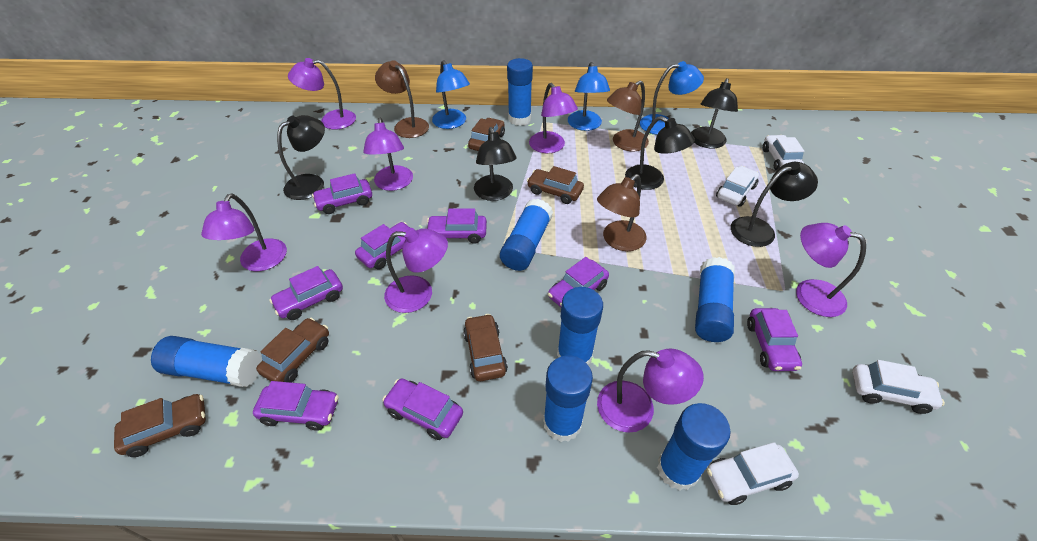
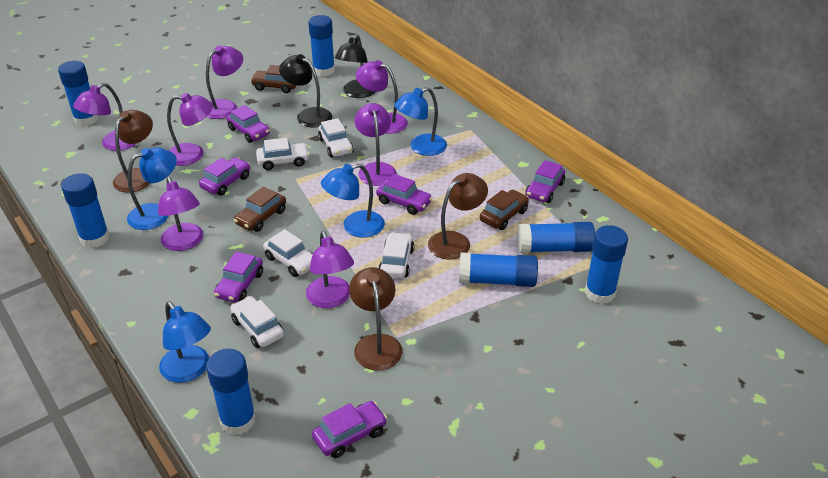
black lamp: [277,115,325,200] [474,127,517,201] [625,116,695,190] [691,78,738,149] [731,162,818,247] = 5 -> [279,54,332,128] [335,34,375,98] = 2
blue lamp: [432,60,470,129] [568,62,610,131] [640,61,704,135] = 3 -> [127,147,177,230] [159,301,211,383] [321,163,385,238] [394,87,447,156] = 4
brown car: [114,394,206,457] [256,318,329,383] [463,314,508,381] [468,118,505,151] [527,166,584,204] = 5 -> [234,187,286,232] [250,65,296,93] [480,190,529,230] = 3
purple car: [253,381,339,431] [269,266,343,320] [312,173,372,214] [355,222,410,270] [382,379,463,440] [427,208,487,244] [548,257,609,307] [747,308,802,371] = 8 -> [199,157,250,196] [214,252,263,302] [227,105,270,143] [312,401,387,458] [376,174,433,215] [525,160,565,203] = 6
white car: [707,442,799,505] [716,166,759,207] [763,135,804,171] [852,360,945,414] = 4 -> [230,296,284,348] [256,138,310,170] [263,229,313,277] [318,118,354,157] [379,232,414,278] = 5

